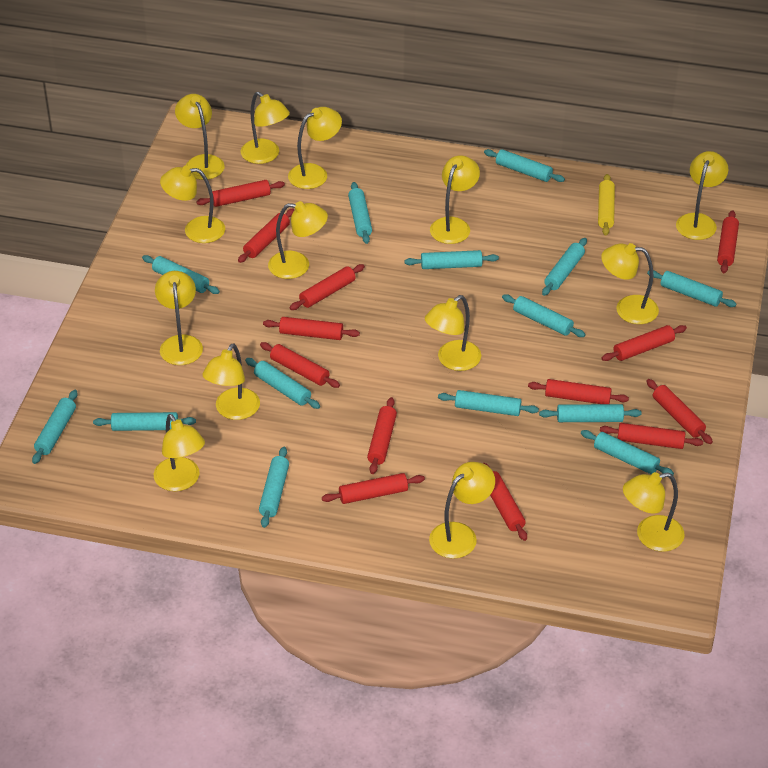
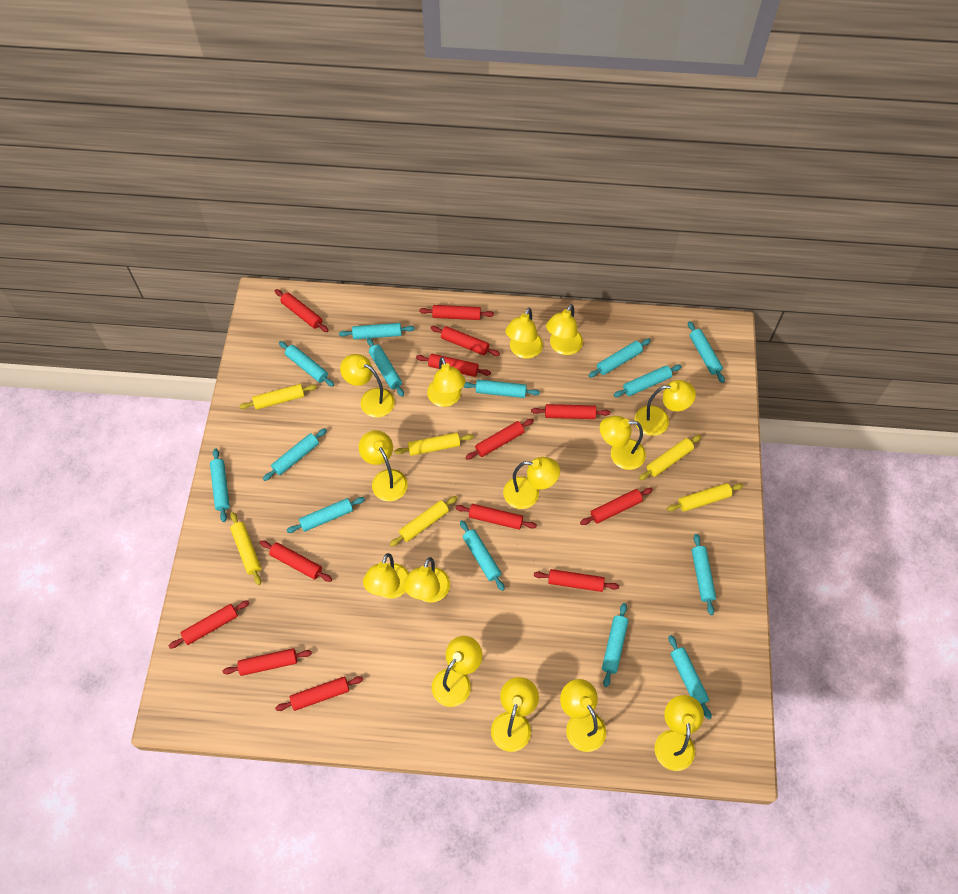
yellow rolling pin: [598,174,615,236] = 1 -> [230,512,261,585] [240,384,317,410] [390,496,457,547] [394,433,473,456] [639,435,701,480] [667,483,743,512] = 6

